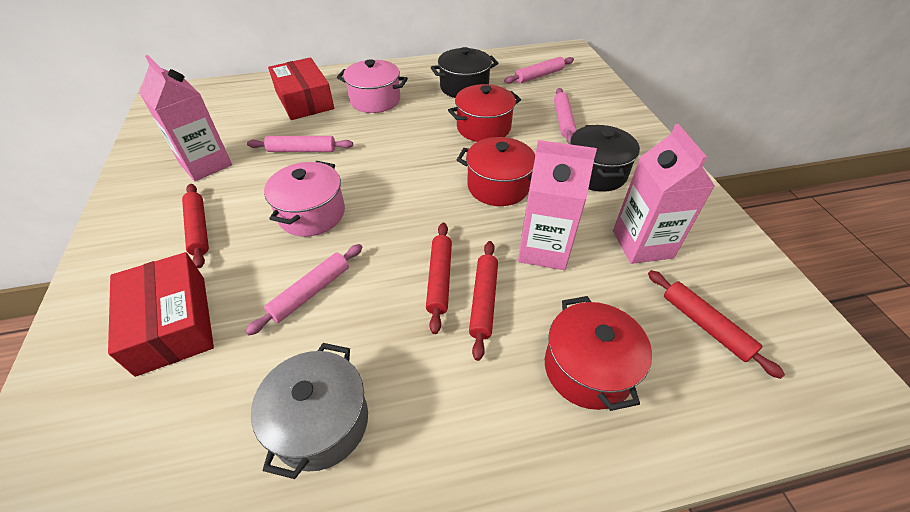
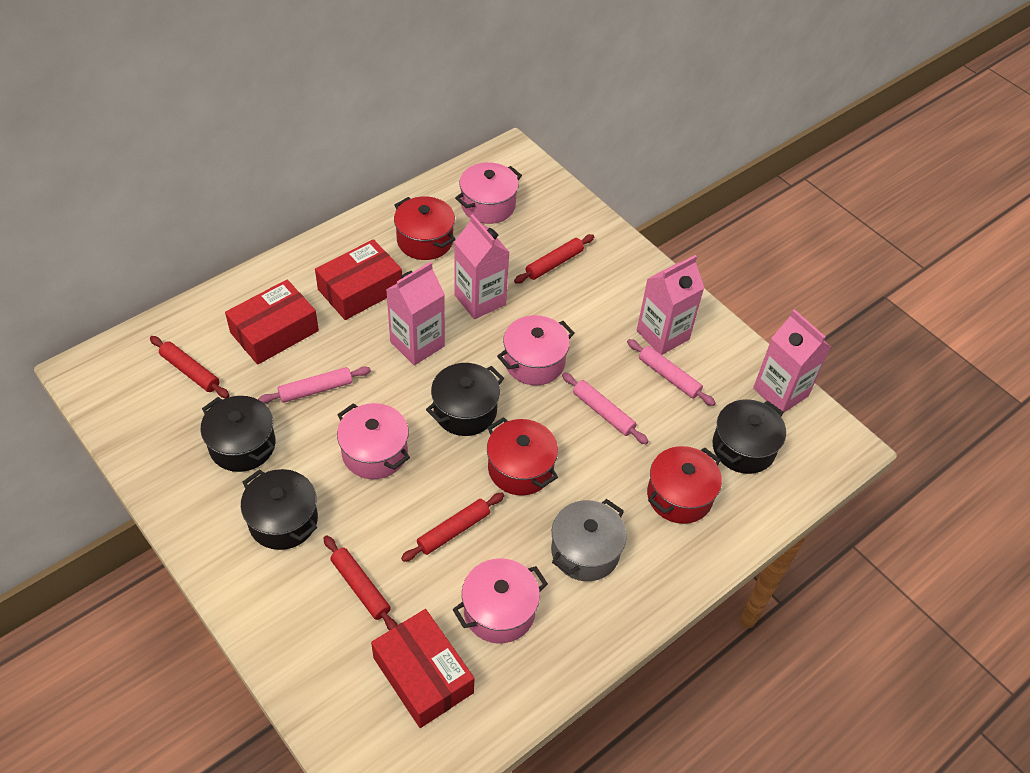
black pot: [431,47,499,98] [570,125,640,192] = 2 -> [201,396,275,472] [241,469,318,550] [426,363,504,436] [713,399,786,474] = 4
pink carton: [139,55,232,181] [518,140,597,270] [613,124,715,264] = 3 -> [386,262,445,365] [454,214,509,319] [637,255,704,355] [753,309,831,413] = 4
pink pot: [264,161,345,236] [337,59,408,113] = 2 -> [337,403,410,479] [452,558,548,643] [455,162,522,224] [497,315,575,385] = 4
pink rolling pin: [245,244,363,336] [247,136,353,152] [504,57,574,84] [554,88,577,144] = 4 -> [258,366,371,404] [562,372,649,444] [627,339,716,406] = 3
red box: [108,252,214,377] [268,57,334,120] = 2 -> [225,280,319,365] [315,239,402,320] [371,609,475,728] = 3

